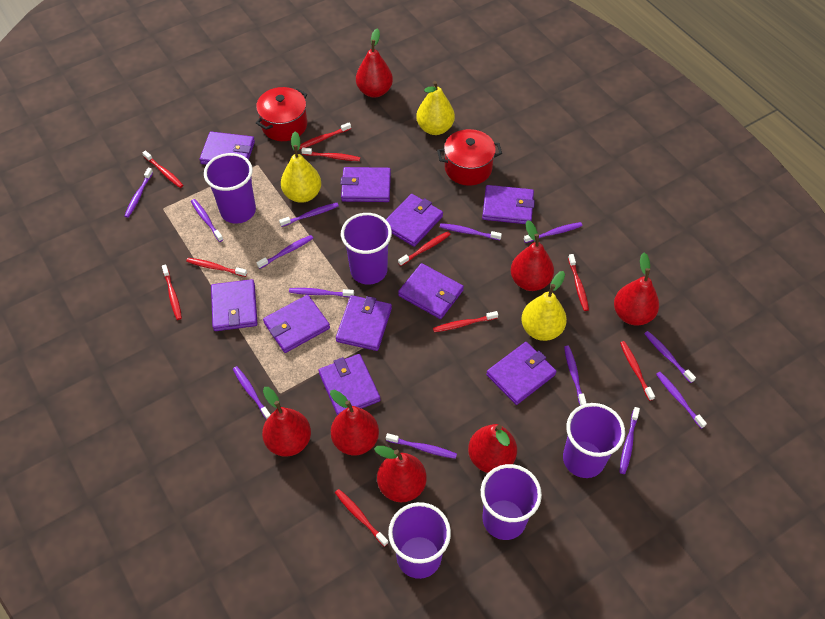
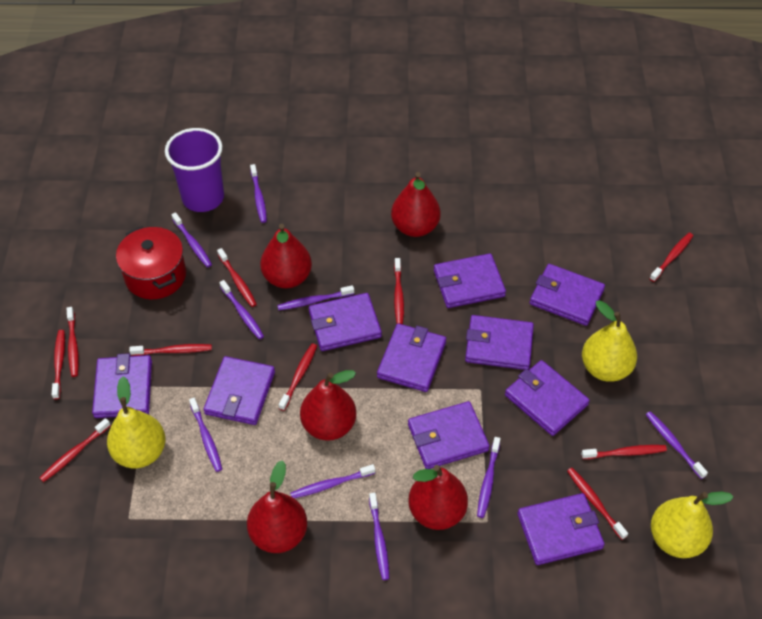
purple cup: [204,153,256,224] [341,213,392,285] [388,502,451,579] [481,464,542,540] [563,403,625,478] = 5 -> [165,128,224,212] = 1
purple toothbrush: [125,168,153,218] [191,199,224,242] [233,366,271,420] [256,235,313,269] [279,203,339,227] [289,288,354,297] [386,433,457,459] [440,223,502,240] [524,222,583,243] [564,346,587,406] [619,407,640,474] [644,331,696,383] [656,372,707,429] = 13 -> [171,212,212,267] [189,398,222,472] [219,280,264,339] [250,164,267,223] [277,285,354,310] [290,464,375,498] [369,493,389,580] [477,437,500,518] [646,411,708,479] = 9
red pear: [262,387,311,457] [330,390,379,455] [356,29,393,97] [374,446,427,502] [468,424,517,473] [510,220,554,291] [614,253,659,325] = 7 -> [247,460,307,553] [260,224,312,288] [300,370,356,441] [391,172,441,237] [408,465,468,530] = 5
red pot: [256,87,307,141] [437,129,502,186] = 2 -> [116,226,186,299] = 1

